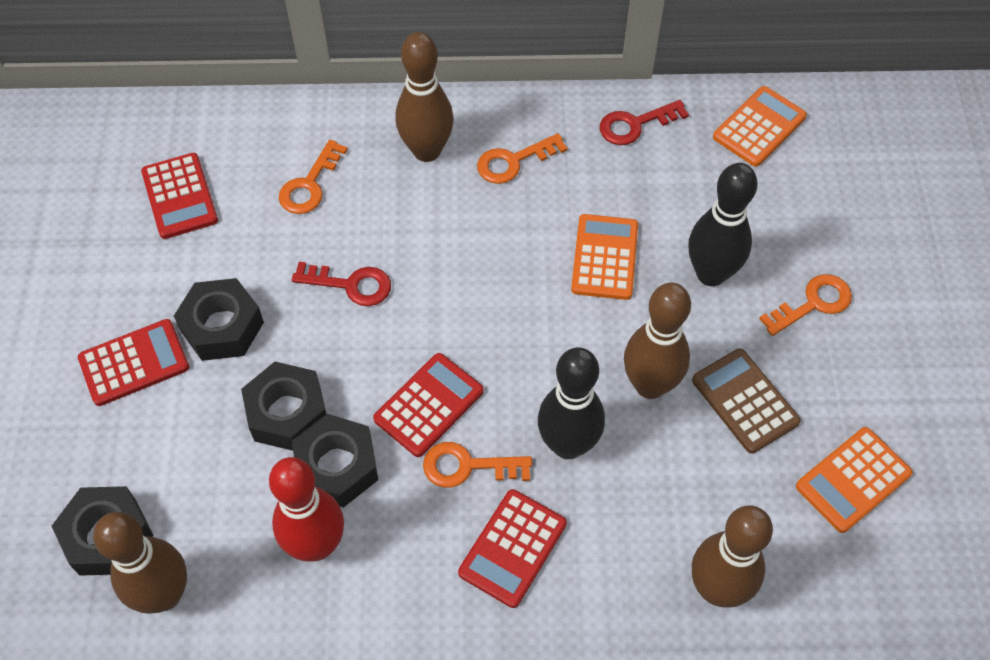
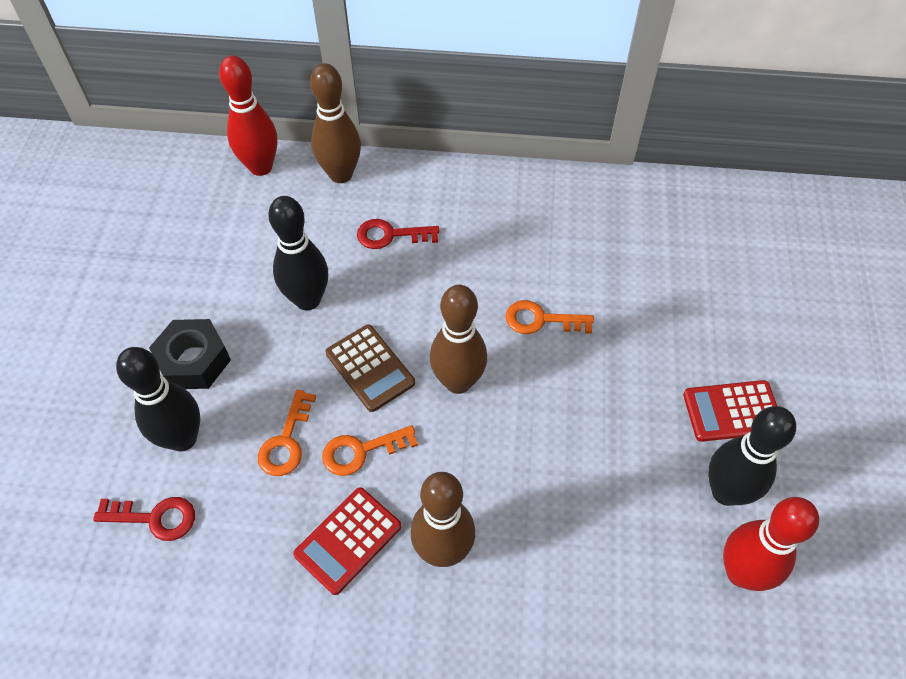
black bowling pin: [538,347,605,459] [689,163,757,286] = 2 -> [116,347,200,451] [268,196,328,310] [708,406,796,506] = 3
black nut: [52,486,154,576] [174,278,264,361] [241,362,326,451] [292,414,378,508] = 4 -> [149,319,231,389] = 1
brown bowling pin: [93,512,187,614] [395,32,454,162] [624,283,691,399] [692,505,773,608] = 4 -> [310,63,361,183] [411,472,475,567] [430,285,487,394] = 3
orange calculator: [571,214,638,300] [713,86,807,167] [796,427,913,533] = 3 -> none = 0
orange key: [279,140,348,214] [423,442,532,488] [477,133,567,184] [759,274,852,336] = 4 -> [258,390,316,476] [322,425,418,476] [505,300,594,334] = 3
red bowling pin: [269,457,344,562] = 1 -> [219,56,277,176] [723,497,819,591] = 2
red calculator: [78,319,189,406] [141,153,218,239] [373,353,483,457] [458,489,567,608] = 4 -> [293,487,401,595] [683,380,777,442] = 2

